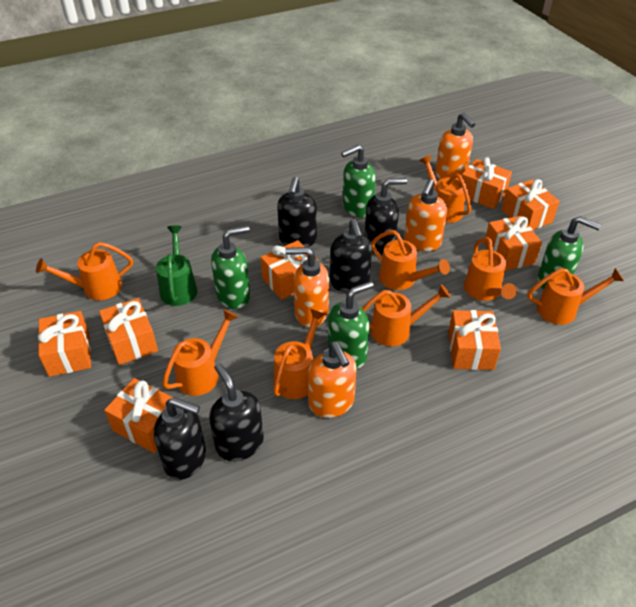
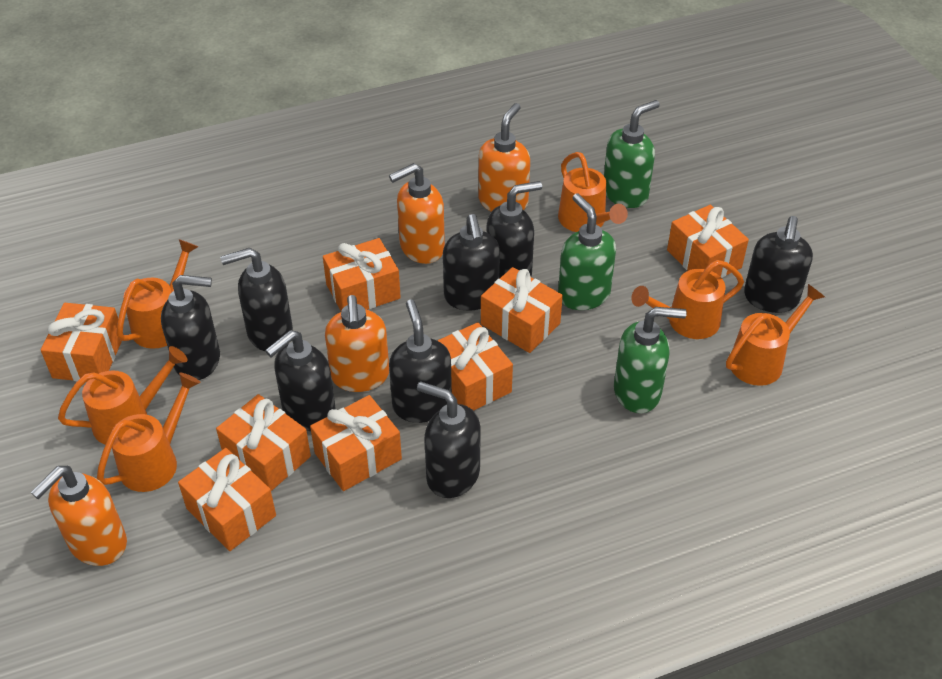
black soap dispenser: [154,397,206,480] [209,363,264,461] [277,177,317,247] [330,219,372,292] [364,178,407,255] = 5 -> [161,275,220,380] [220,248,293,351] [265,330,336,431] [389,300,452,423] [417,381,481,498] [443,214,500,311] [487,181,542,279] [744,216,813,313] = 8
green soap dispenser: [211,225,250,309] [328,281,374,369] [341,145,376,218] [538,216,601,289] = 4 -> [558,193,616,310] [604,100,660,208] [614,307,687,413] = 3
green watering can: [156,226,197,306] = 1 -> none = 0
orange watering can: [36,242,133,300] [162,309,238,396] [273,309,325,399] [362,284,451,346] [371,230,450,290] [419,155,471,223] [464,237,517,301] [527,268,624,325] = 8 -> [58,346,188,445] [97,373,201,492] [117,239,198,349] [558,152,628,232] [631,260,744,339] [726,284,825,386] = 6

